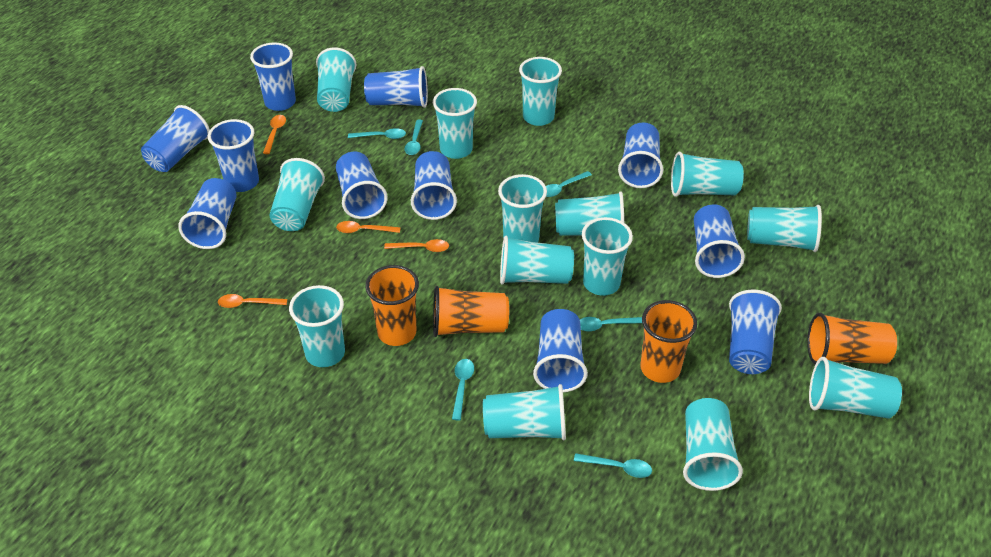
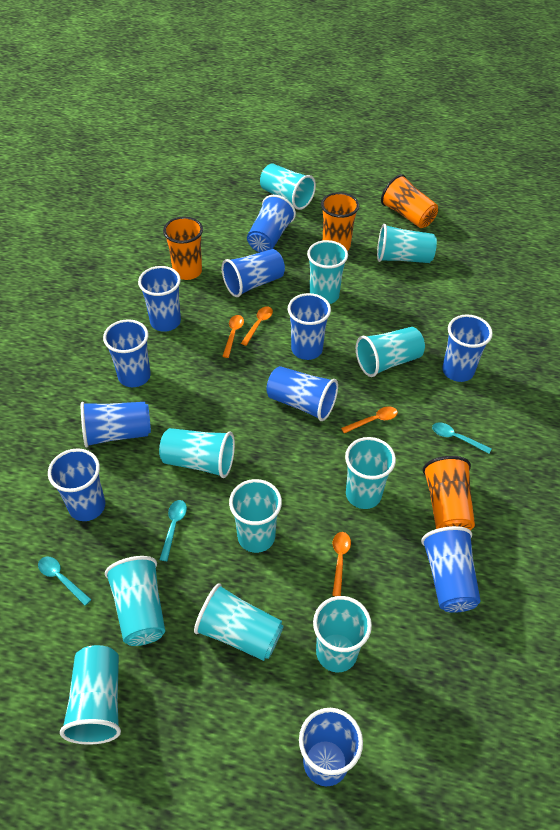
turquoise cup: [270,158,325,231] [289,285,345,367] [316,47,356,112] [433,88,477,159] [483,384,566,440] [498,174,547,243] [500,236,574,284] [519,57,562,126] [555,191,624,236] [582,217,633,296] [671,152,744,197] [683,398,743,491] [747,205,822,252] [809,357,902,419] = 14 -> [60,645,121,744] [105,556,165,646] [159,428,235,478] [194,583,284,661] [229,479,282,553] [260,164,316,210] [307,240,348,304] [313,596,372,672] [345,437,396,509] [356,327,425,377] [377,224,437,263] = 11
turquoise spoon: [348,128,406,139] [405,120,423,155] [452,359,474,421] [546,171,592,197] [574,453,652,478] [580,317,642,331] = 6 -> [38,557,92,606] [160,500,187,561] [432,422,492,454] = 3

